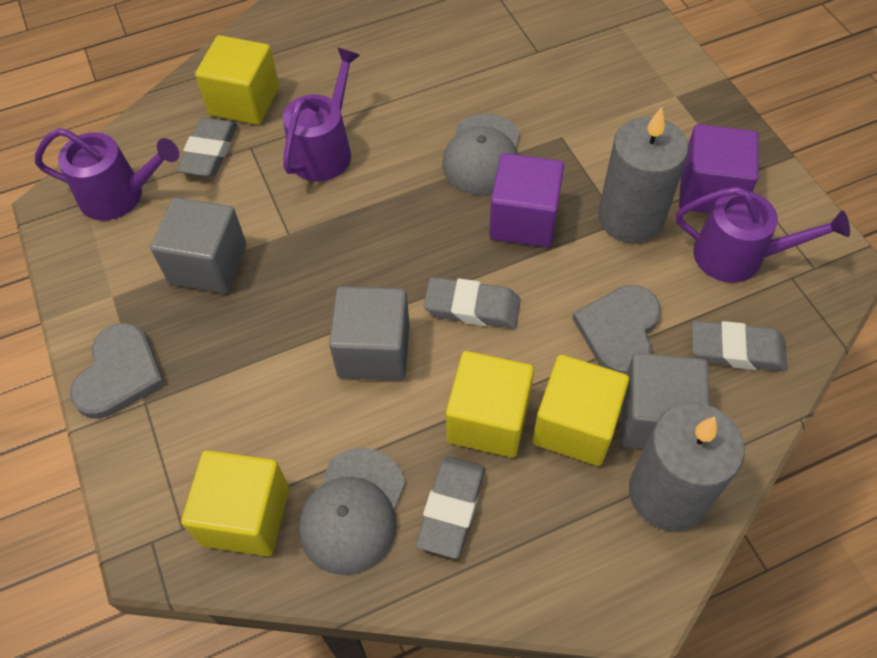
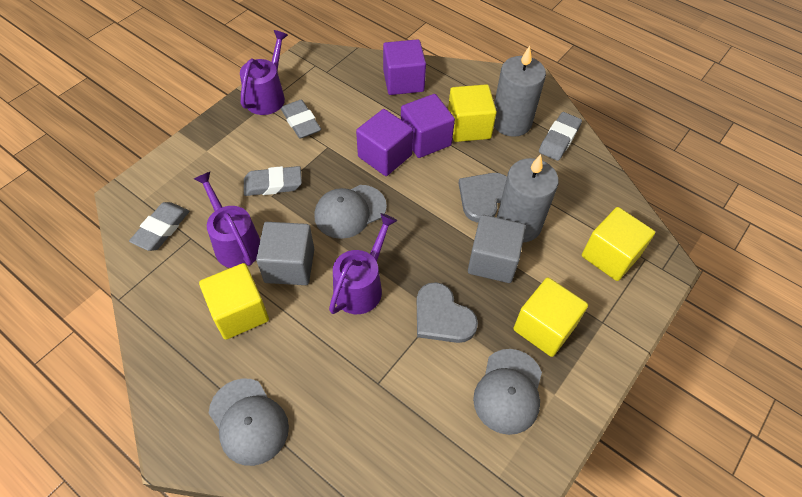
grey cap: [299,448,405,575] [442,114,520,195] = 2 -> [209,378,289,466] [314,185,387,239] [473,349,542,435] = 3
grey cube: [150,197,246,294] [329,286,410,381] [621,353,709,449] = 3 -> [256,222,314,285] [468,215,526,283] = 2
purple cube: [489,153,564,247] [679,124,758,213] = 2 -> [356,109,413,176] [383,39,426,95] [401,94,455,158] = 3

